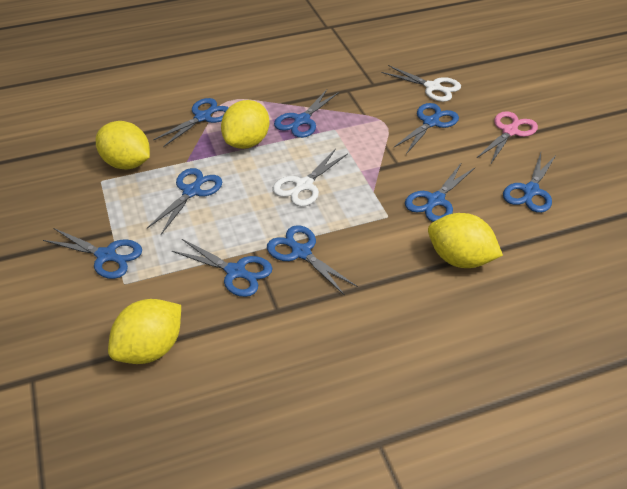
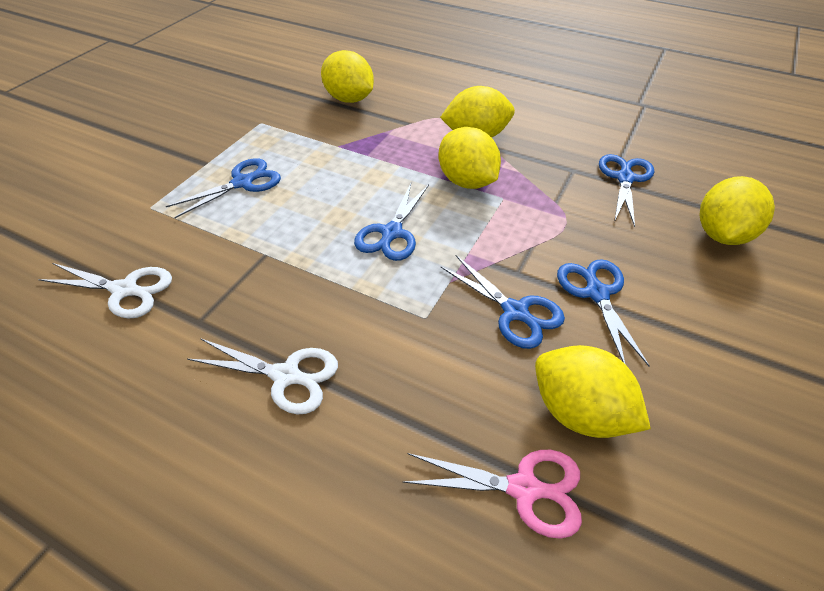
blue scissors: [43,228,142,279] [147,168,222,235] [153,98,229,147] [172,239,272,297] [267,225,358,296] [274,90,339,138] [393,103,459,154] [405,162,475,222] [503,153,557,213] = 9 -> [166,158,281,218] [354,183,429,261] [440,255,565,349] [557,259,649,366] [599,154,654,227] = 5
yellow lemon: [96,121,150,169] [108,299,181,364] [221,100,269,149] [428,213,503,268] = 4 -> [321,50,374,103] [439,127,501,189] [440,86,515,137] [535,345,651,438] [700,176,775,245] = 5

